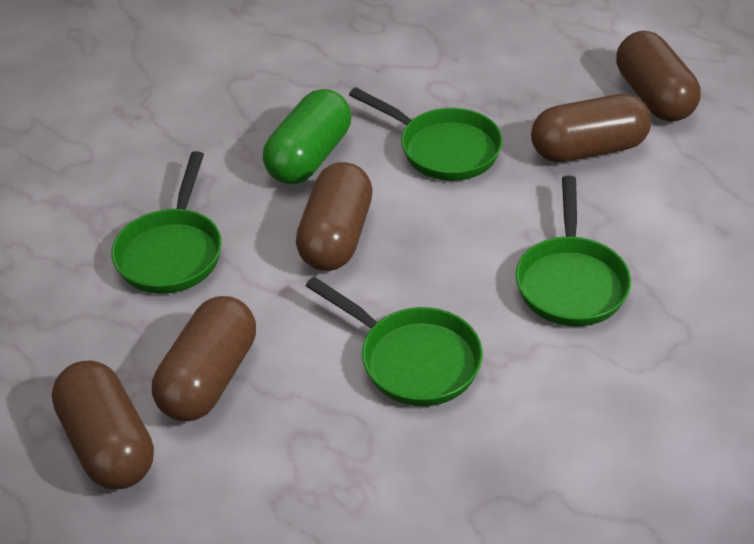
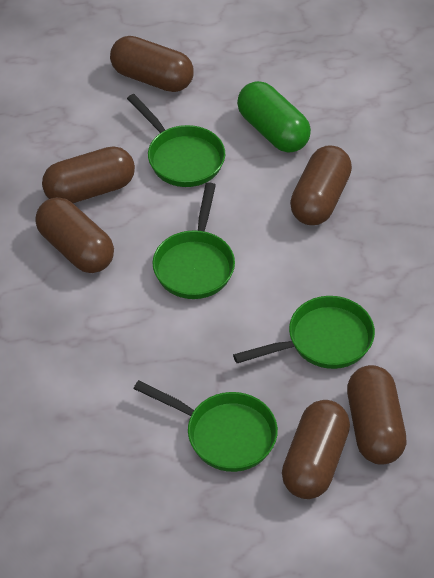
brown capsule: [52,360,154,489] [152,296,256,421] [296,162,373,271] [531,94,651,162] [616,31,701,122] = 5 -> [35,197,114,273] [42,146,135,203] [110,36,194,92] [282,400,350,499] [290,145,352,225] [347,365,406,465] = 6

